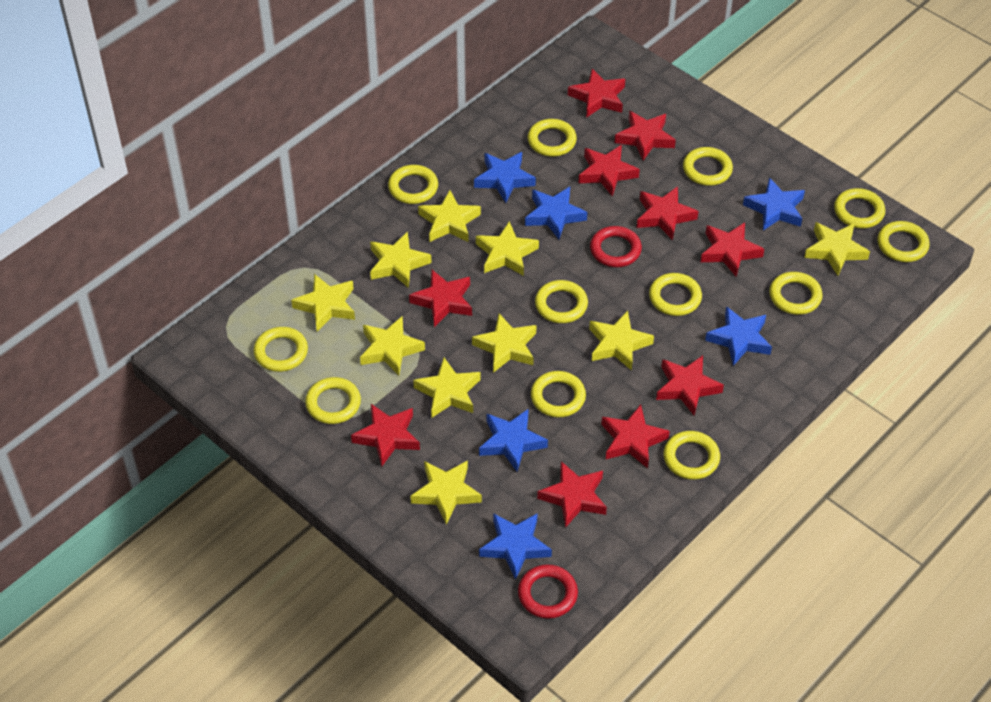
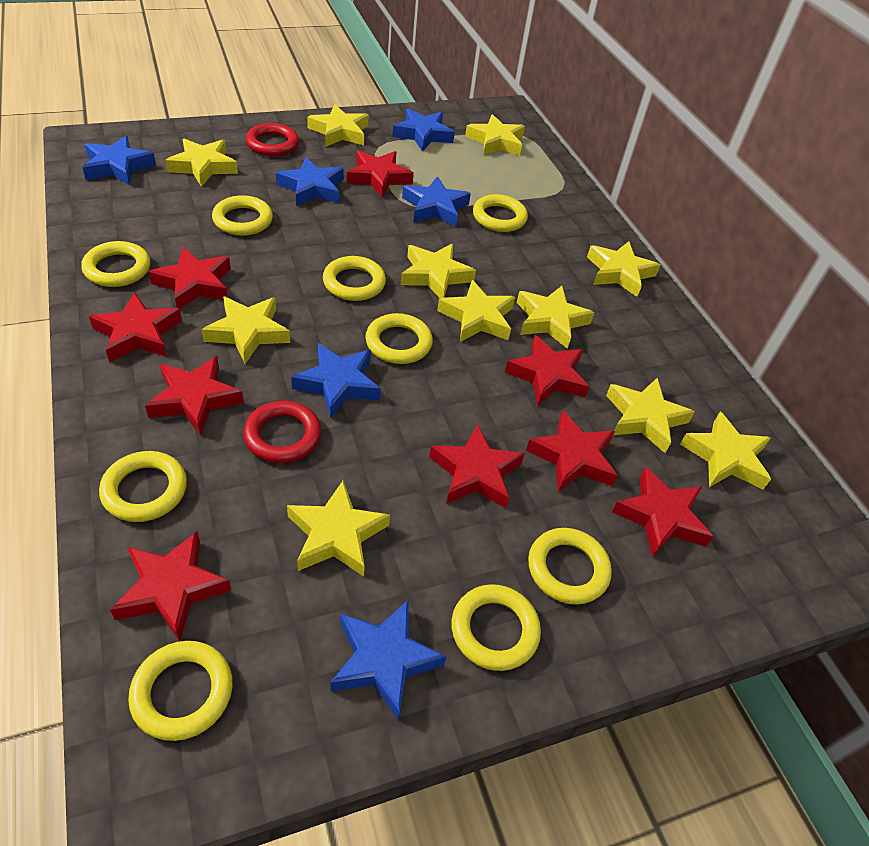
red star: [351,404,420,466] [409,270,472,327] [537,461,607,528] [568,69,625,118] [578,145,640,197] [601,405,670,468] [615,111,676,161] [637,186,698,240] [656,355,724,416] [701,222,764,276] = 10 -> [89,292,182,363] [110,531,232,641] [145,356,244,436] [148,247,231,309] [347,151,414,198] [429,424,525,508] [505,335,590,406] [526,411,618,492] [612,467,713,557] = 9
yellow ring: [254,327,308,372] [305,377,361,424] [388,165,438,204] [528,119,577,156] [531,371,586,417] [535,280,588,323] [649,273,702,316] [664,431,720,480] [683,147,733,186] [769,272,823,315] [834,188,885,228] [878,221,930,262] = 12 -> [81,241,150,287] [99,451,187,522] [128,641,233,741] [212,195,273,236] [323,256,386,301] [365,313,433,364] [452,584,541,671] [473,194,528,232] [528,528,612,605] = 9
yellow star: [291,274,355,331] [360,316,425,375] [370,232,432,288] [410,460,482,525] [413,358,481,418] [418,190,481,242] [472,314,536,373] [476,221,539,276] [589,311,654,371] [804,222,870,276] = 10 -> [165,139,238,187] [202,296,290,364] [287,481,390,577] [307,105,369,147] [401,244,476,299] [437,280,515,342] [465,114,525,156] [517,286,594,349] [587,241,660,297] [606,378,695,453] [680,412,771,490] = 11

